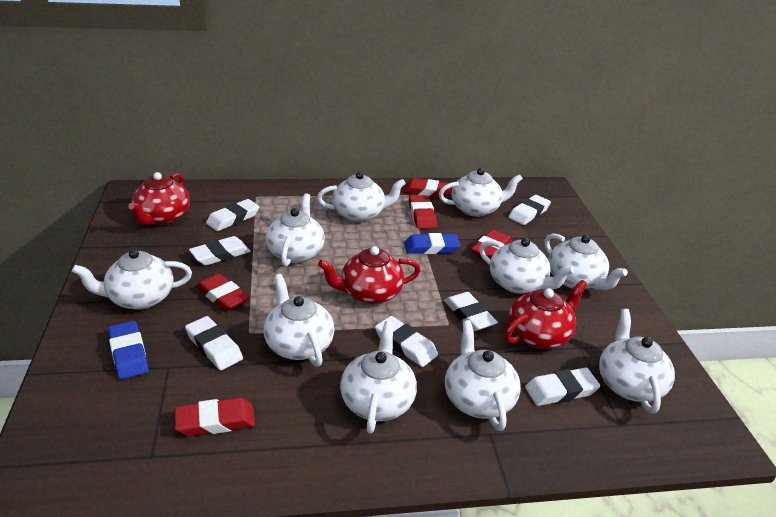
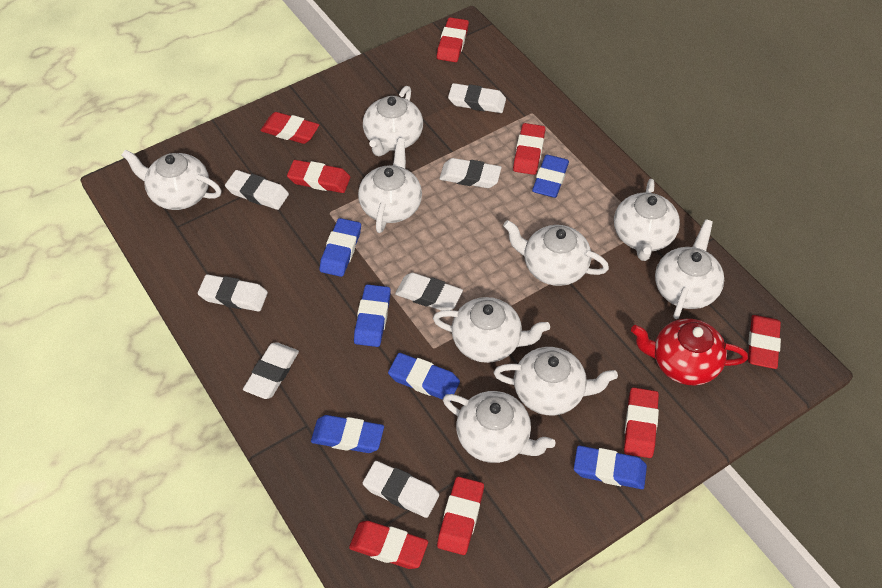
blue eraser: [108,321,149,380] [404,233,460,254] = 2 -> [311,415,384,453] [320,218,361,277] [354,284,391,347] [388,353,460,400] [532,155,569,198] [574,446,647,489] = 6
red eraser: [175,398,255,436] [196,273,250,311] [404,178,452,198] [409,195,437,229] [471,230,512,259] = 5 -> [260,112,319,144] [287,160,350,193] [349,521,428,569] [437,17,469,62] [437,477,484,555] [513,123,545,175] [624,387,659,458] [748,315,781,369] = 8
red teapot: [128,172,190,225] [318,246,421,304] [504,280,588,349] = 3 -> [631,319,748,386] = 1
white teapot: [72,249,192,310] [264,274,334,367] [266,193,325,267] [317,172,406,222] [340,321,417,434] [439,168,523,217] [445,320,521,431] [479,238,574,294] [544,233,628,290] [599,309,675,414] = 10 -> [122,149,222,210] [358,138,422,233] [363,86,423,156] [433,297,550,363] [443,391,556,463] [494,347,618,415] [503,220,609,286] [614,179,680,261] [655,219,724,319] = 9

